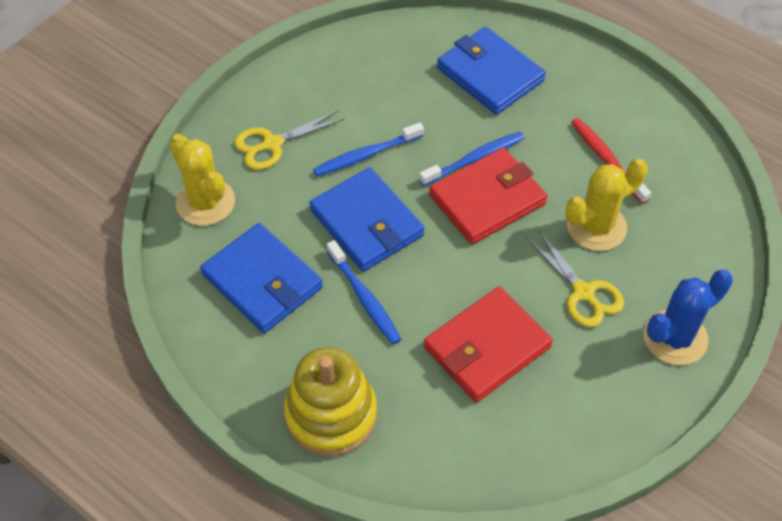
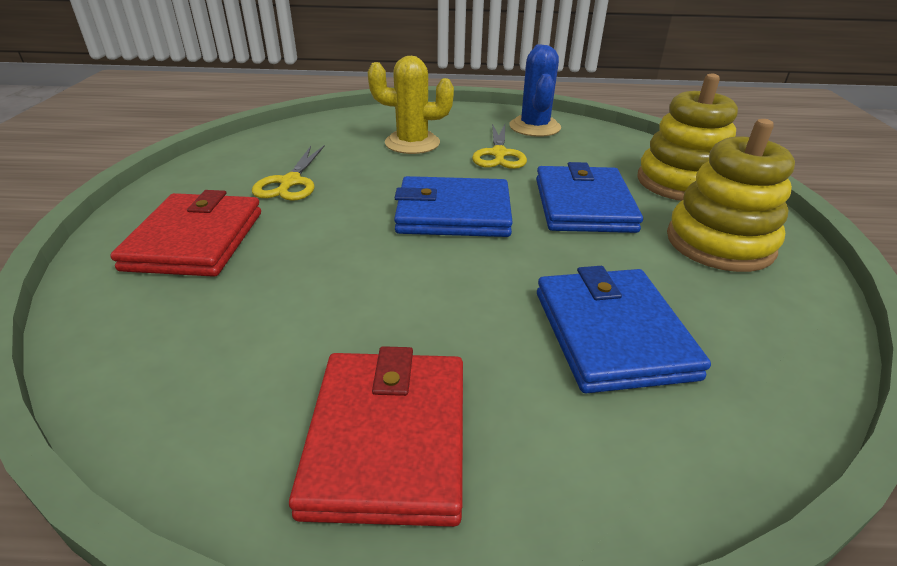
blue toothbrush: [313,122,424,176] [327,240,401,345] [419,132,524,186] = 3 -> none = 0
red toothbrush: [571,118,651,204] = 1 -> none = 0
yellow cactus: [170,134,235,226] [566,159,648,251] = 2 -> [368,56,454,154] = 1
yellow stacking toy: [284,347,377,456] = 1 -> [637,74,738,201] [667,119,795,272] = 2

